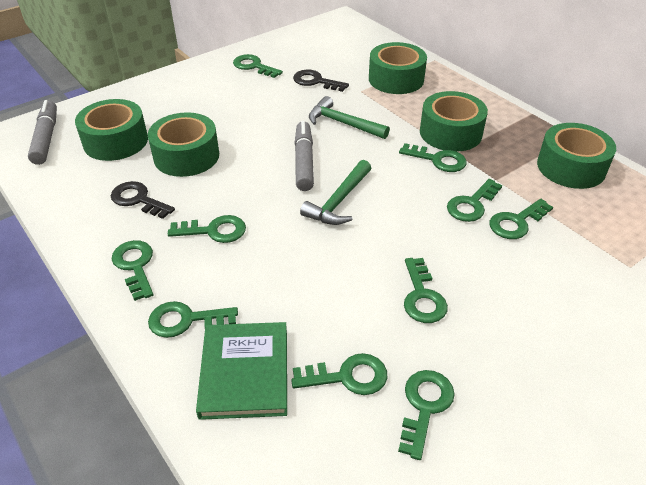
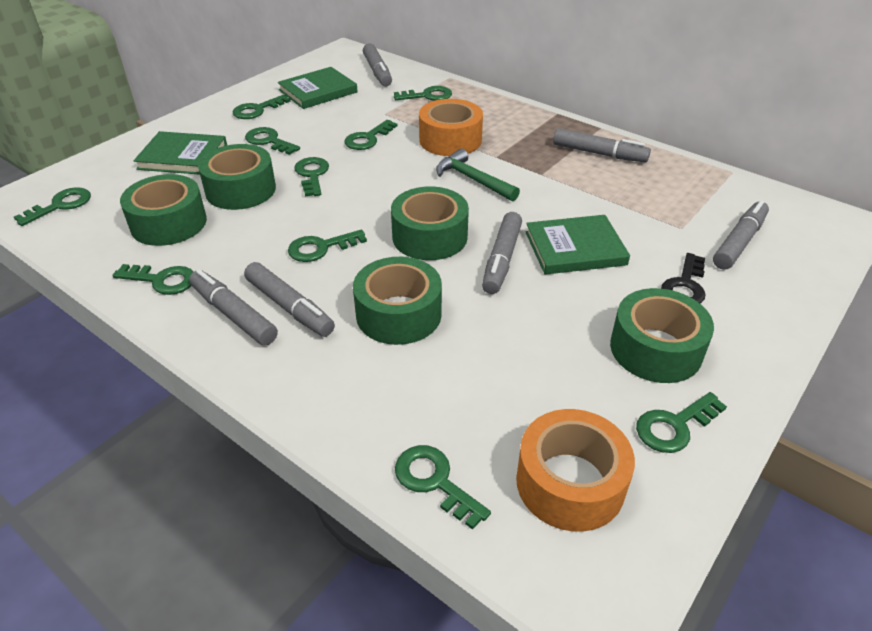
black key: [111,181,175,219] [293,70,349,92] = 2 -> [661,253,706,304] = 1
green book: [196,322,287,420] = 1 -> [133,131,227,175] [278,67,358,109] [525,215,630,275] = 3
green hammer: [300,160,371,225] [309,96,390,139] = 2 -> [436,148,520,201] = 1
grey marker: [28,100,57,165] [294,121,314,191] = 2 -> [189,269,278,345] [244,262,335,337] [363,43,392,86] [482,212,522,294] [553,128,651,162] [713,200,769,270] = 6
orange tape: none = 0 -> [419,99,483,156] [516,409,635,532] = 2

